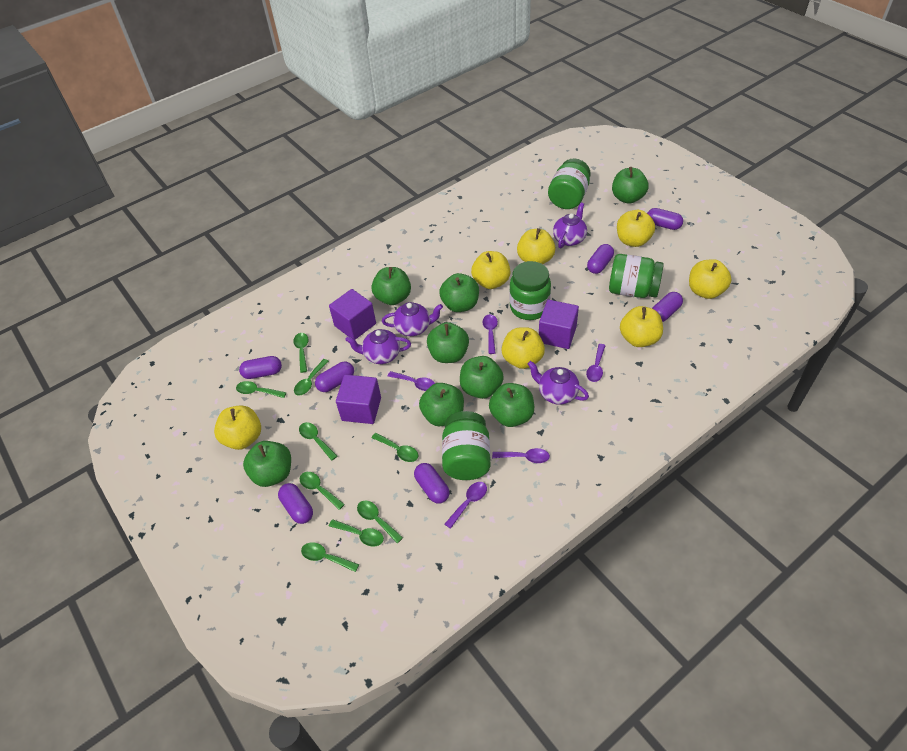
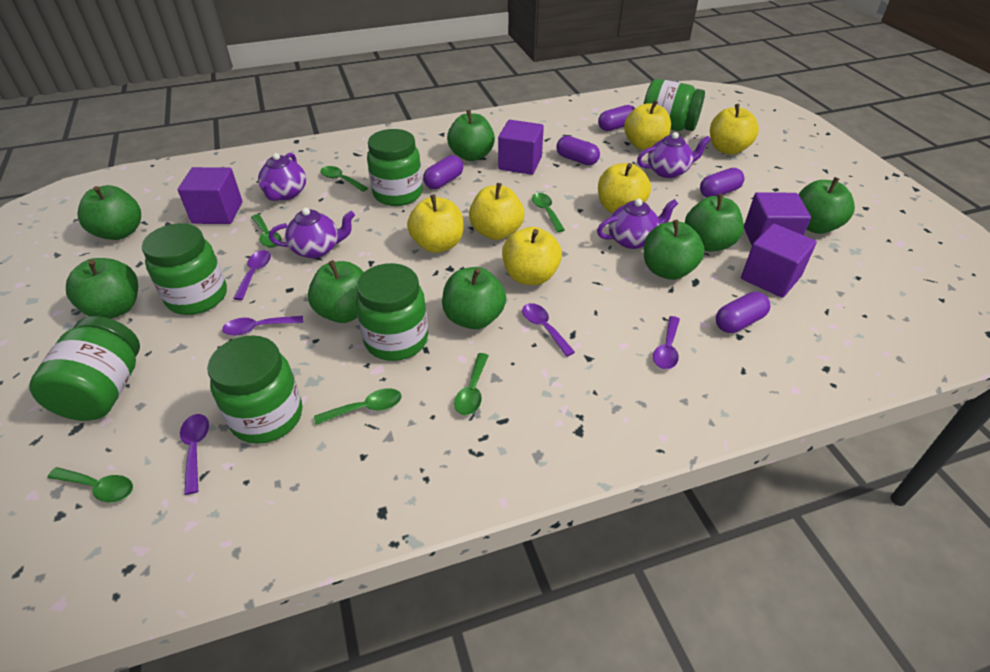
green jar: [442,411,491,480] [509,261,551,320] [548,158,591,209] [609,254,664,298] = 4 -> [29,316,140,421] [142,223,227,315] [207,335,302,444] [356,263,428,361] [367,129,423,206] [644,79,705,131] = 6
green spoon: [236,381,286,398] [293,333,309,373] [294,359,329,396] [299,422,337,461] [300,472,345,510] [301,542,359,572] [329,519,384,546] [357,500,403,543] [372,433,418,462] = 9 -> [47,467,133,502] [251,214,281,248] [314,388,401,425] [320,166,368,192] [454,353,489,415] [532,193,565,232] = 6
purple capsule: [239,356,282,379] [278,483,313,524] [315,362,354,392] [414,463,450,504] [587,244,614,274] [647,208,683,230] [652,292,683,322] = 7 -> [423,155,463,189] [556,136,600,165] [598,105,635,131] [700,168,744,197] [716,292,771,333] = 5
purple cube: [329,289,376,340] [336,375,381,424] [539,300,579,349] = 3 -> [178,167,243,224] [498,120,544,175] [741,223,817,298] [744,192,811,245] = 4
yellow apple: [214,405,261,450] [471,251,510,289] [501,327,545,369] [517,228,556,264] [617,210,655,247] [620,306,663,347] [689,259,732,299] = 7 -> [407,195,464,253] [469,183,525,240] [502,227,562,285] [598,163,651,213] [624,100,671,150] [710,104,759,155] = 6

